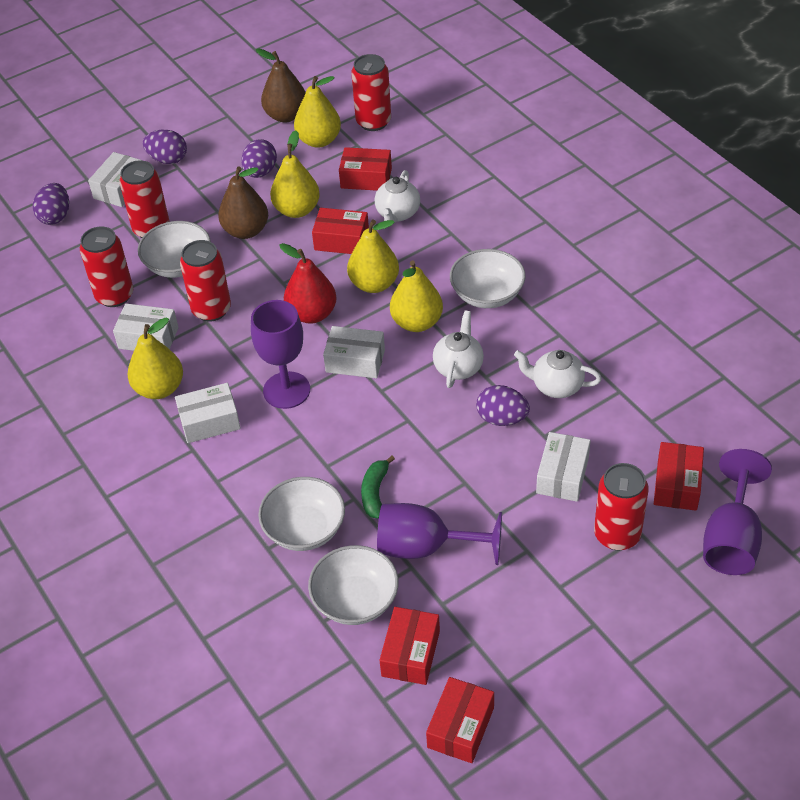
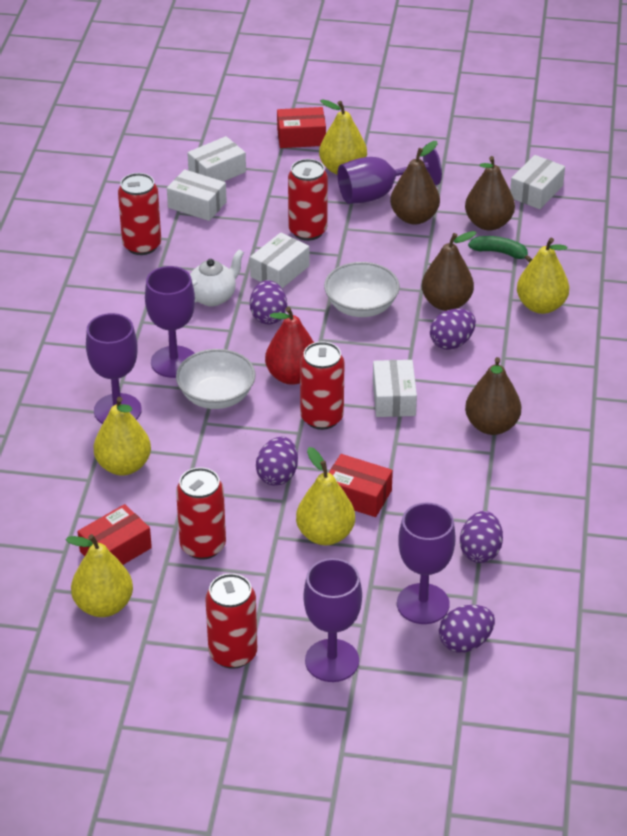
brown pear: [218,167,268,239] [256,48,306,122] = 2 -> [390,141,440,225] [422,231,477,311] [465,156,515,231] [465,357,521,435] = 4
purple egg: [33,183,69,225] [143,130,187,164] [241,139,277,178] [476,385,530,426] = 4 -> [250,280,287,325] [256,437,298,486] [430,308,476,350] [439,605,495,653] [460,511,503,563] = 5
purple goblet: [251,300,310,409] [377,503,502,565] [703,449,772,575] = 3 -> [86,313,142,424] [145,266,195,378] [303,558,362,682] [337,144,442,204] [397,503,455,624] = 5
red box: [312,208,369,254] [339,147,392,191] [380,607,440,685] [426,677,494,763] [654,442,704,511] = 5 -> [77,504,152,565] [277,107,326,148] [329,454,393,517] = 3
white bowl: [138,221,211,278] [258,477,345,551] [308,545,399,625] [450,249,525,308] = 4 -> [176,349,256,409] [324,262,400,317] = 2
white teapot: [375,170,420,223] [433,310,484,388] [514,350,602,398] = 3 -> [190,249,244,306] = 1

